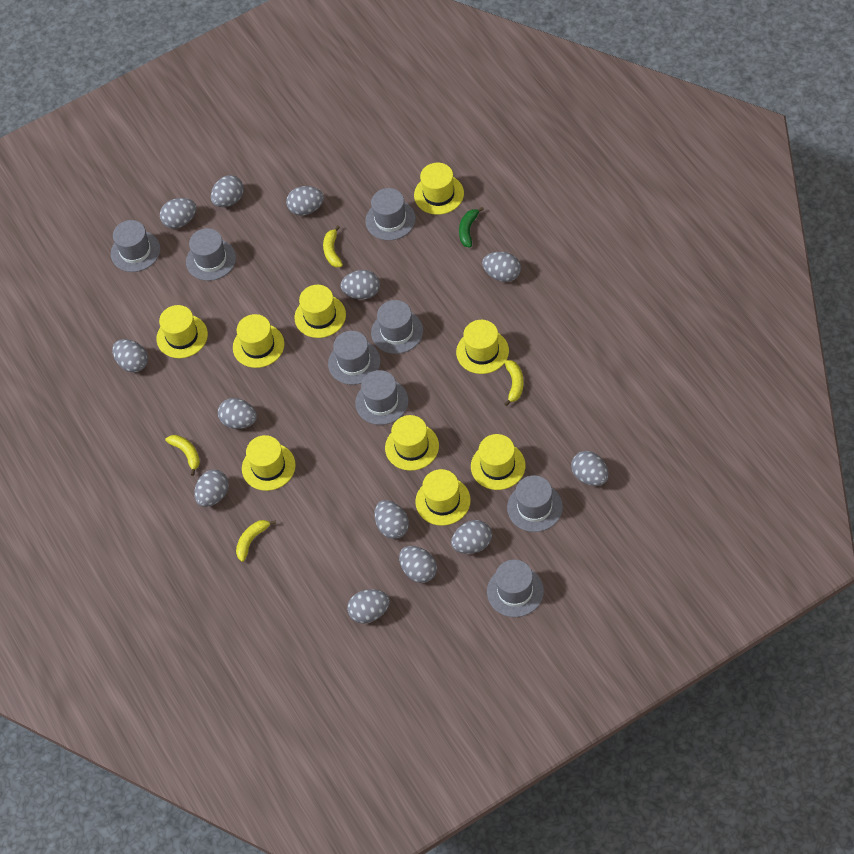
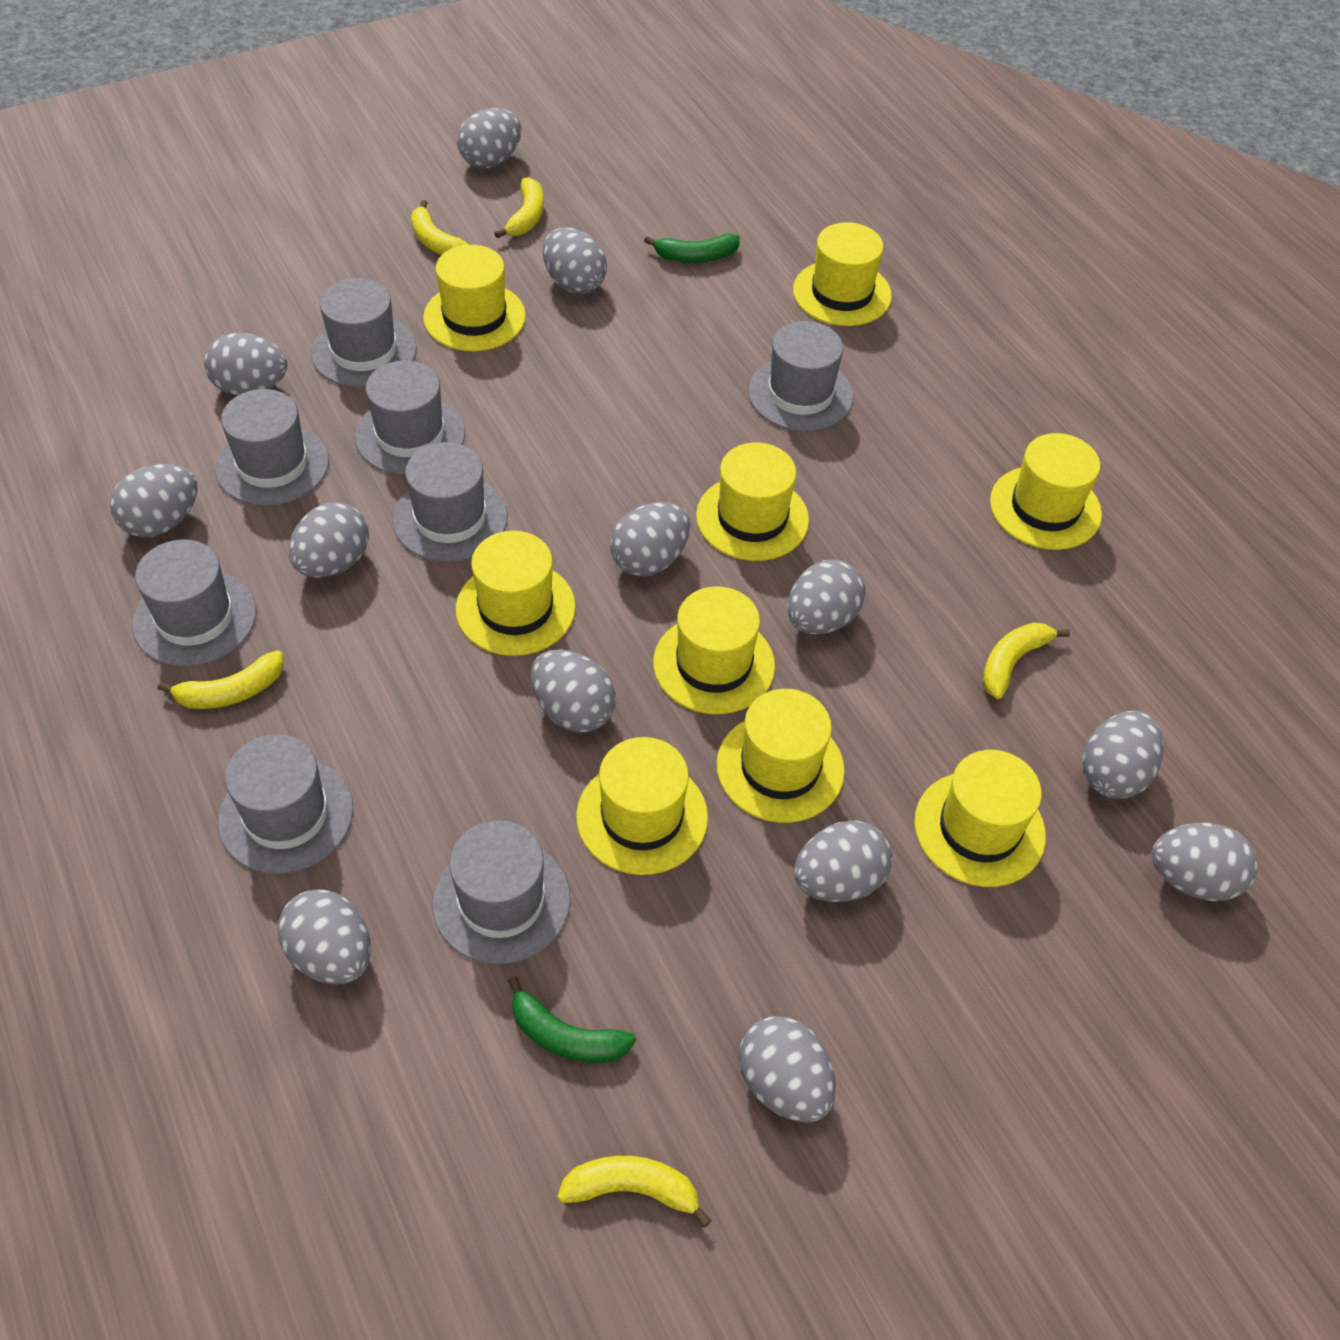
green banana: [459,207,484,248] = 1 -> [508,976,636,1063] [644,233,740,263] = 2
yellow banana: [166,435,200,476] [236,520,276,562] [323,226,343,267] [504,360,524,406] = 4 -> [158,650,284,709] [411,200,469,255] [494,177,544,238] [557,1156,712,1228] [983,622,1070,699] = 5

